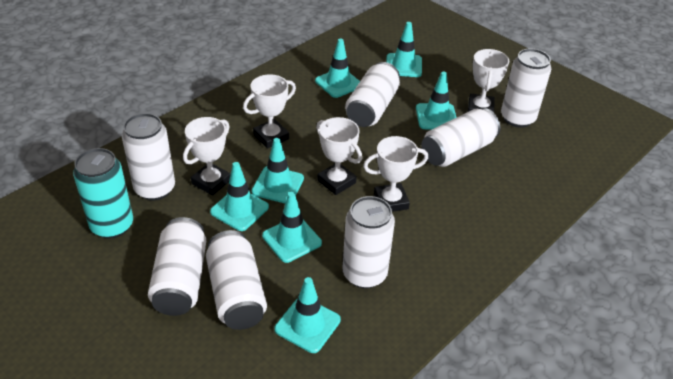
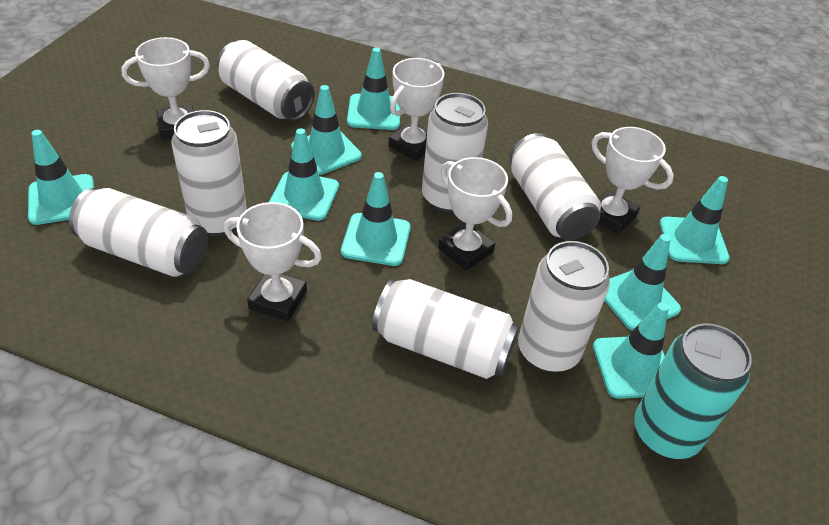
turquoise traffic cone: [210,162,269,231] [251,138,304,203] [262,192,322,263] [274,277,341,353] [315,38,360,98] [386,22,422,77] [416,71,457,129] = 7 -> [28,130,94,225] [269,128,339,221] [291,85,362,175] [341,172,411,266] [347,47,401,130] [593,302,669,399] [604,234,681,331] [659,176,730,264] = 8

